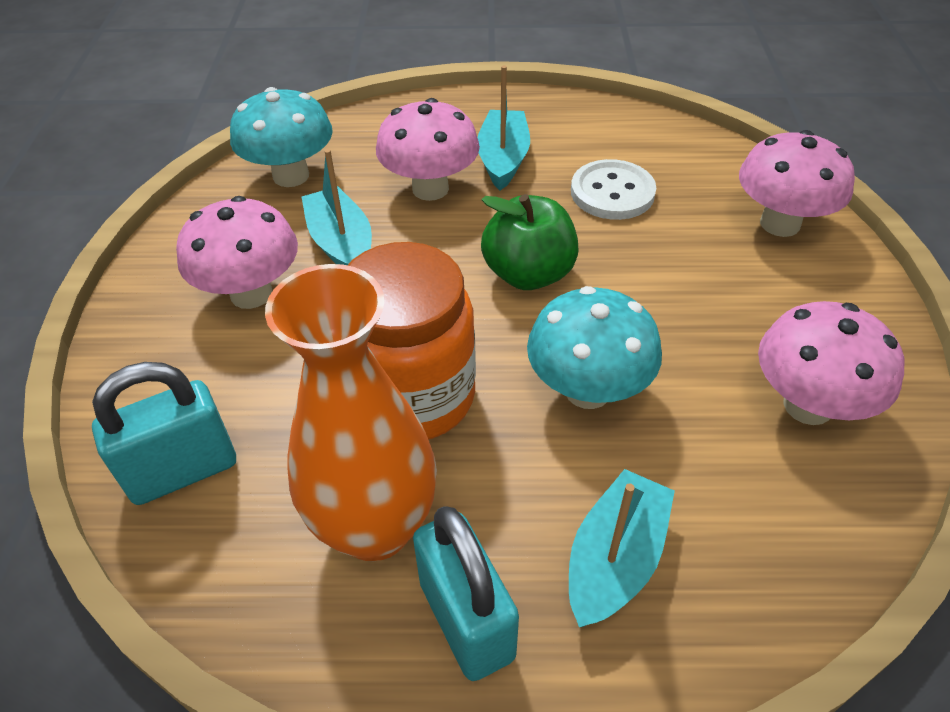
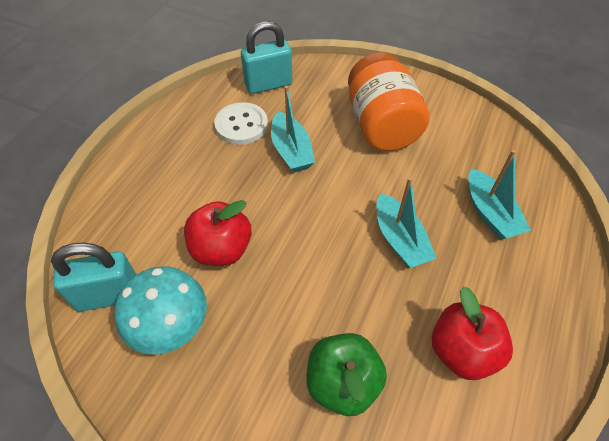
orange vase: [265,264,437,561] = 1 -> none = 0
pink mushroom: [176,196,298,309] [376,98,480,201] [739,130,855,237] [758,301,904,425] = 4 -> none = 0
red apple: none = 0 -> [184,200,252,266] [432,286,513,380] = 2
turquoise mushroom: [230,87,333,187] [527,286,662,409] = 2 -> [115,266,207,354] = 1

